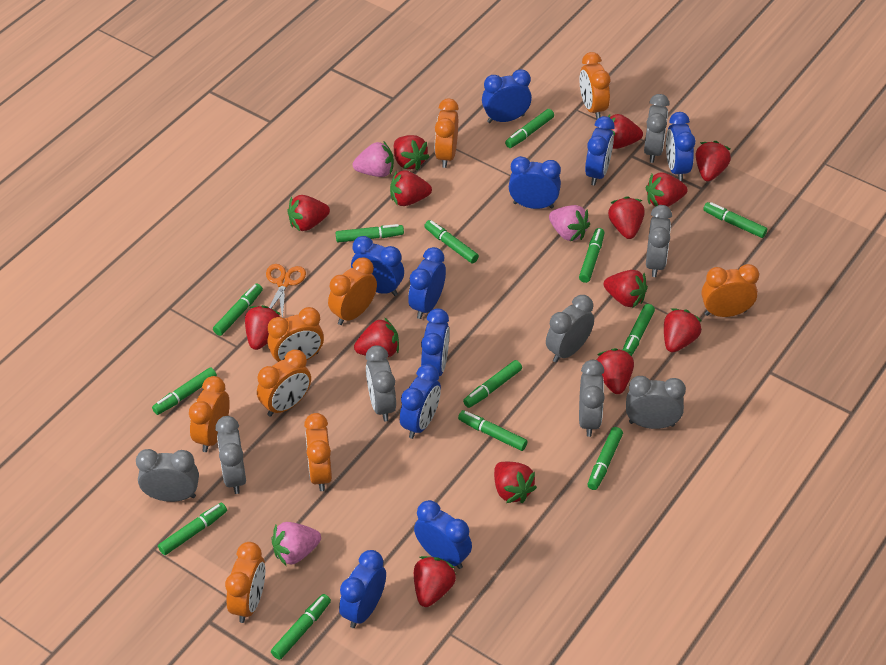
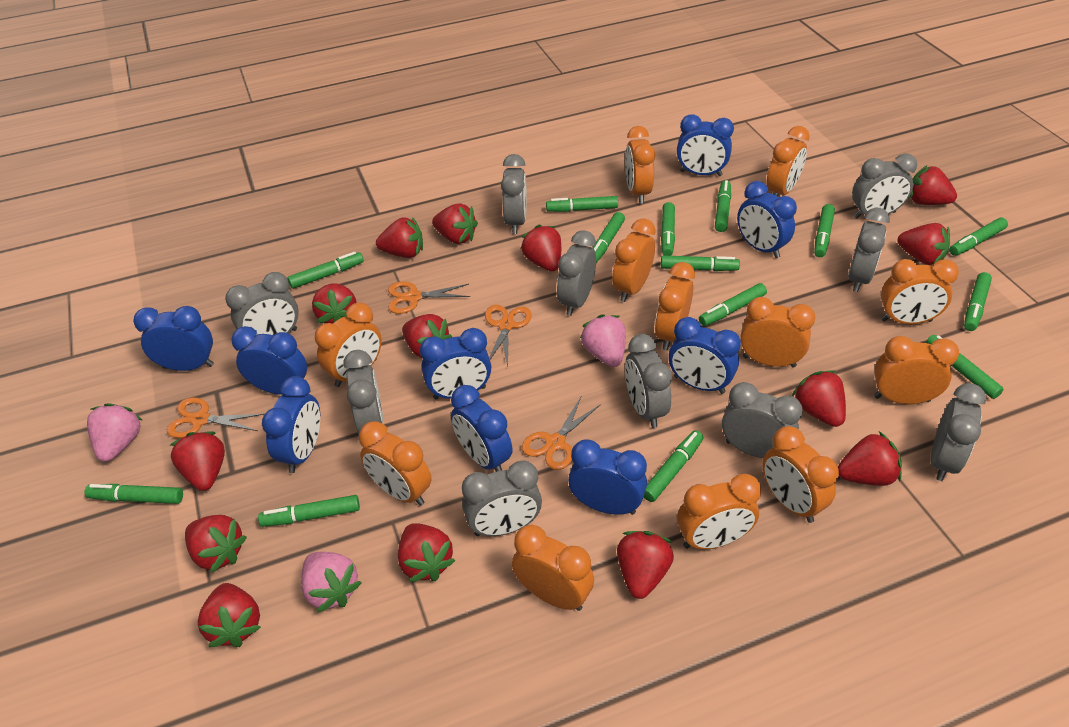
blue clock: [339,550,386,628] [351,236,404,296] [400,364,441,439] [408,247,446,319] [414,500,472,569] [421,308,450,376] [482,69,532,123] [509,156,561,209] [585,116,614,186] [666,112,695,181] = 10 -> [133,306,214,371] [231,326,307,395] [262,376,320,473] [420,328,491,400] [451,385,512,472] [568,439,647,515] [669,317,741,394] [677,114,734,176] [737,181,797,258] = 9
green marker: [152,367,217,415] [158,503,227,555] [213,284,263,336] [271,594,331,660] [336,224,404,242] [424,220,479,263] [458,410,528,451] [463,360,522,408] [505,109,554,148] [579,228,604,283] [588,427,623,490] [623,304,655,356] [703,202,767,238] = 13 -> [84,484,183,504] [258,495,360,527] [288,252,364,289] [546,196,618,212] [592,212,625,263] [644,430,703,502] [661,202,675,256] [661,255,740,271] [699,283,767,326] [715,180,731,232] [814,204,835,257] [926,335,1004,399] [949,218,1008,256] [964,272,992,331] = 14
grey clock: [136,449,199,502] [215,416,246,494] [366,345,396,421] [546,295,594,363] [579,360,605,437] [626,376,686,429] [644,94,669,163] [646,205,672,277] = 8 -> [225,272,299,335] [343,350,384,434] [462,461,542,536] [501,154,527,234] [557,230,596,316] [625,334,672,428] [722,382,803,458] [848,208,890,292] [852,153,917,218] [931,383,986,481] = 10
orange clock: [189,376,230,452] [225,542,266,623] [257,349,311,417] [267,307,324,363] [304,413,332,491] [328,258,377,325] [435,99,459,168] [580,52,610,119] [701,264,759,317] = 9 -> [315,302,382,387] [359,421,431,506] [512,525,594,611] [612,218,656,302] [625,126,655,204] [655,262,695,350] [677,474,761,549] [740,297,815,368] [762,426,839,523] [766,126,810,196] [874,336,959,404] [881,259,959,324] = 12
orange scissors: [266,264,306,318] = 1 -> [167,397,264,438] [388,281,470,314] [485,305,532,367] [522,395,601,470] = 4

